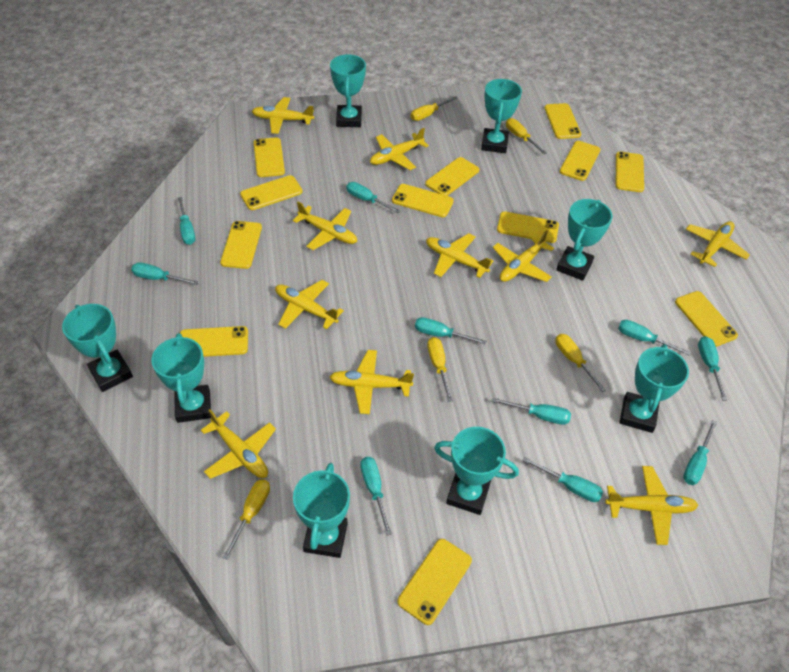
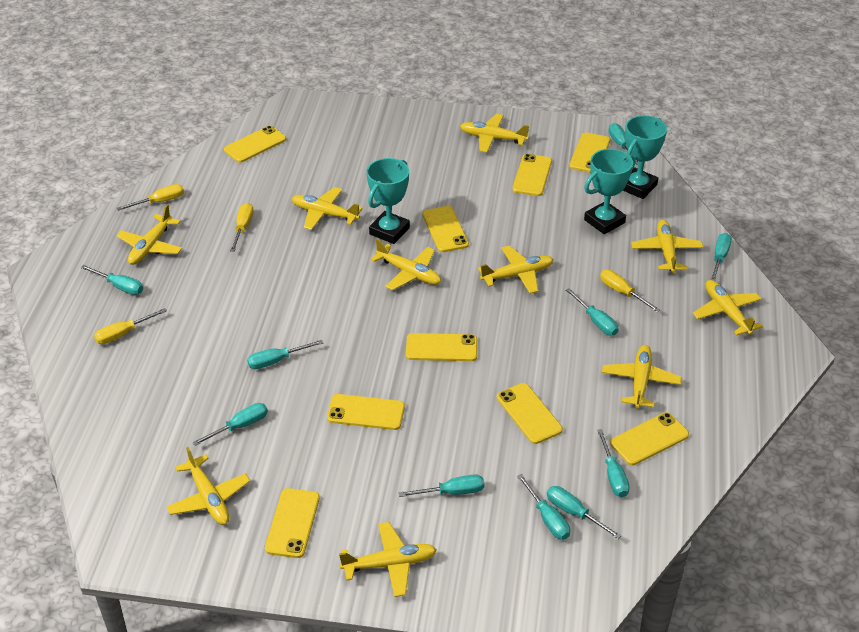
turquoise trophy: [62,304,133,392] [151,333,211,423] [293,463,350,558] [330,54,366,127] [434,427,519,515] [481,79,522,153] [556,199,612,281] [620,344,689,433] = 8 -> [367,158,410,244] [584,149,636,234] [623,115,667,199] = 3
yellow phone: [180,326,248,357] [220,221,262,269] [240,175,303,210] [254,138,285,177] [392,184,454,217] [397,539,472,625] [425,157,479,196] [497,211,559,243] [544,103,581,139] [560,141,600,181] [616,151,644,192] [675,291,738,347] = 12 -> [224,126,286,163] [265,488,320,558] [327,394,405,430] [406,333,477,361] [422,206,469,252] [497,383,563,444] [512,154,552,196] [569,132,610,173] [610,412,689,465] = 9
yellow screwdriver: [222,479,270,560] [411,96,458,121] [427,337,453,402] [506,118,547,154] [556,334,606,392] = 5 -> [94,308,167,344] [117,184,184,211] [230,203,254,252] [600,270,660,312] = 4

